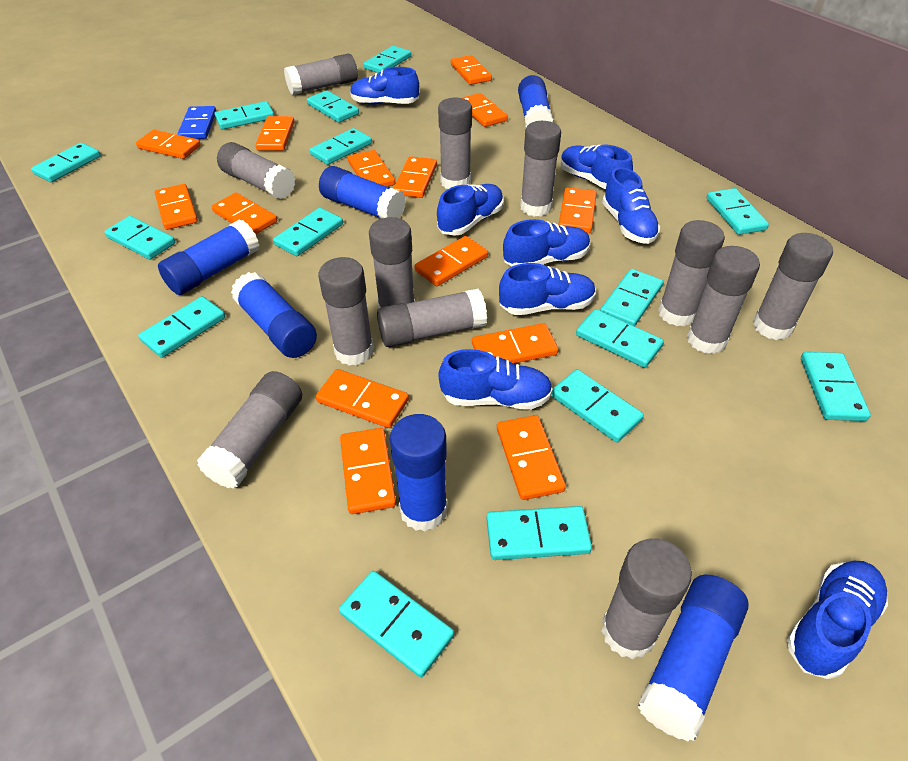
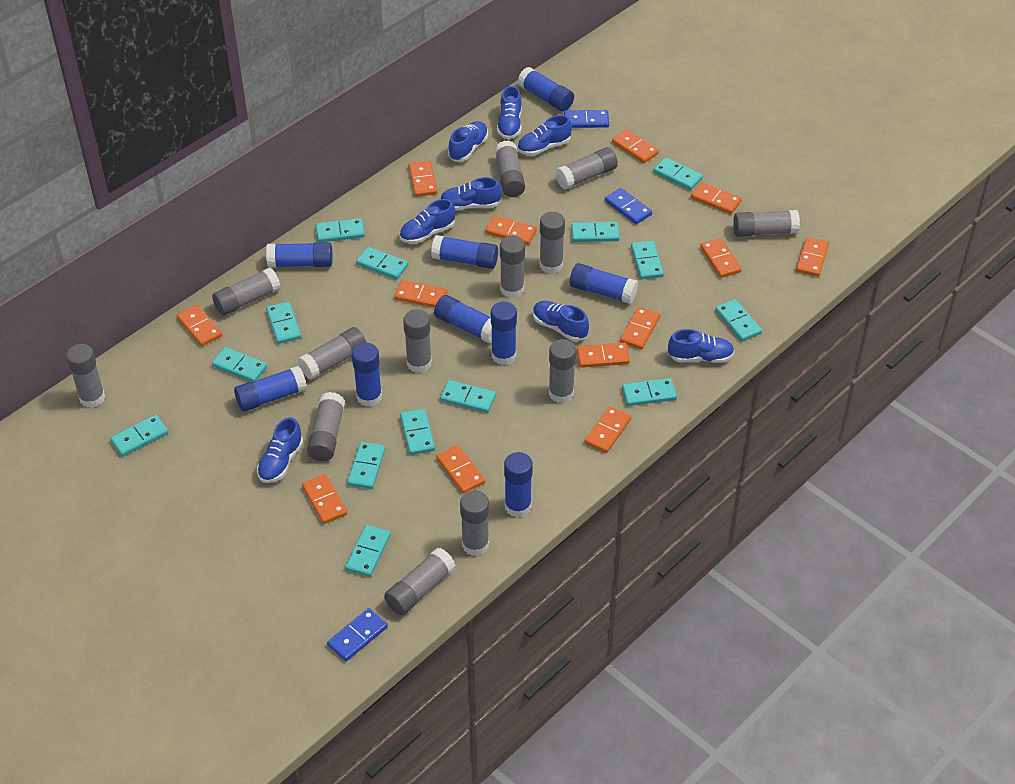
blue domino: [178,106,216,139] = 1 -> [327,608,388,661] [564,110,609,128] [605,188,652,224] = 3
blue glue stick: [158,219,260,295] [231,272,317,358] [319,166,406,219] [390,414,447,531] [518,75,553,128] [637,575,749,741] = 6 -> [234,366,307,412] [266,242,332,268] [352,343,382,407] [431,235,498,269] [434,295,492,343] [491,302,517,365] [504,452,533,517] [518,67,574,111] [570,263,638,304] = 9
grey glue stick: [197,371,302,489] [217,142,295,199] [284,53,358,95] [318,257,374,366] [369,217,415,308] [377,288,487,347] [438,97,472,189] [520,121,561,217] [601,538,692,659] [658,220,725,326] [687,246,760,354] [753,233,833,340] = 12 -> [66,344,105,408] [212,267,281,316] [298,327,366,380] [307,392,345,461] [384,548,455,615] [403,309,432,373] [460,490,489,556] [495,140,525,197] [500,236,525,298] [540,212,565,274] [549,339,576,403] [555,147,618,190] [733,210,800,237] = 13
orange domino: [136,130,201,159] [155,184,198,230] [211,193,277,234] [255,116,295,151] [316,369,409,428] [340,428,396,514] [348,150,395,187] [393,156,437,198] [414,236,488,286] [451,55,492,85] [462,93,508,127] [472,323,558,364] [497,415,566,500] [558,187,597,233] = 14 -> [176,305,222,346] [302,474,347,524] [394,280,447,308] [409,161,438,197] [436,445,485,494] [485,215,537,245] [577,343,630,368] [585,406,631,453] [612,129,659,163] [620,307,660,349] [691,182,742,214] [700,238,742,278] [796,237,829,277] = 13
turquoise domino: [31,143,101,182] [104,216,175,260] [138,296,225,358] [215,101,275,129] [273,208,343,256] [307,90,359,123] [310,128,372,165] [339,571,454,678] [363,46,411,73] [486,506,592,560] [551,369,644,443] [576,309,664,368] [600,269,663,326] [707,188,769,235] [801,352,871,421] = 15 -> [110,415,168,457] [212,347,267,382] [266,302,301,344] [316,218,365,242] [345,525,391,577] [347,442,385,489] [356,247,408,280] [400,409,435,455] [440,380,496,413] [571,222,620,242] [622,378,677,406] [631,241,664,279] [653,157,703,190] [715,299,762,341] = 14

